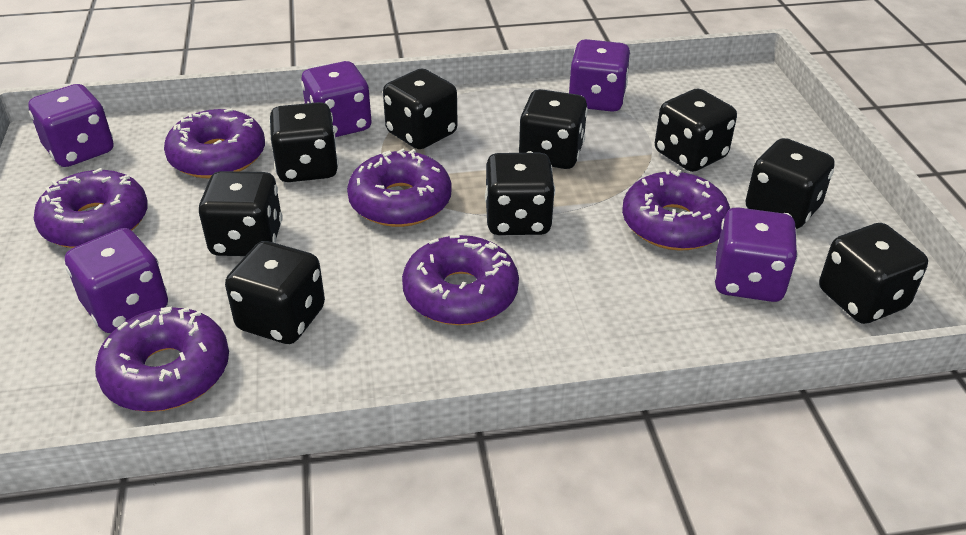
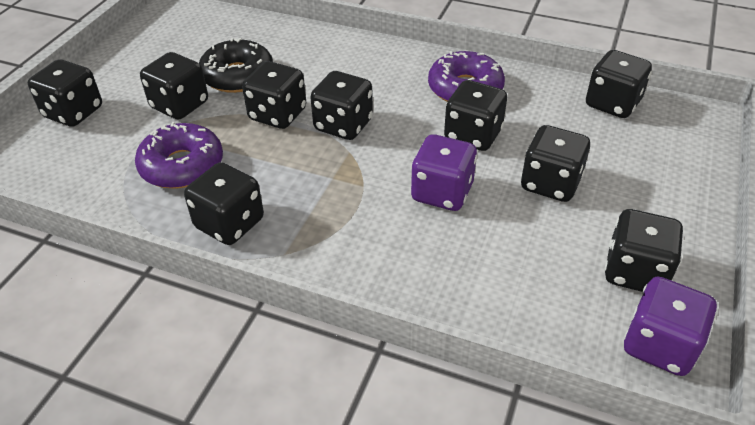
black donut: none = 0 -> [199,38,273,93] = 1
purple dice: [28,84,113,167] [65,228,168,333] [301,61,372,137] [568,39,631,112] [714,207,798,302] = 5 -> [411,134,477,211] [624,277,717,376] = 2
purple donut: [34,168,148,248] [95,307,229,412] [164,108,265,178] [347,149,452,227] [402,235,519,325] [622,169,730,251] = 6 -> [135,122,223,189] [428,51,505,102] = 2

